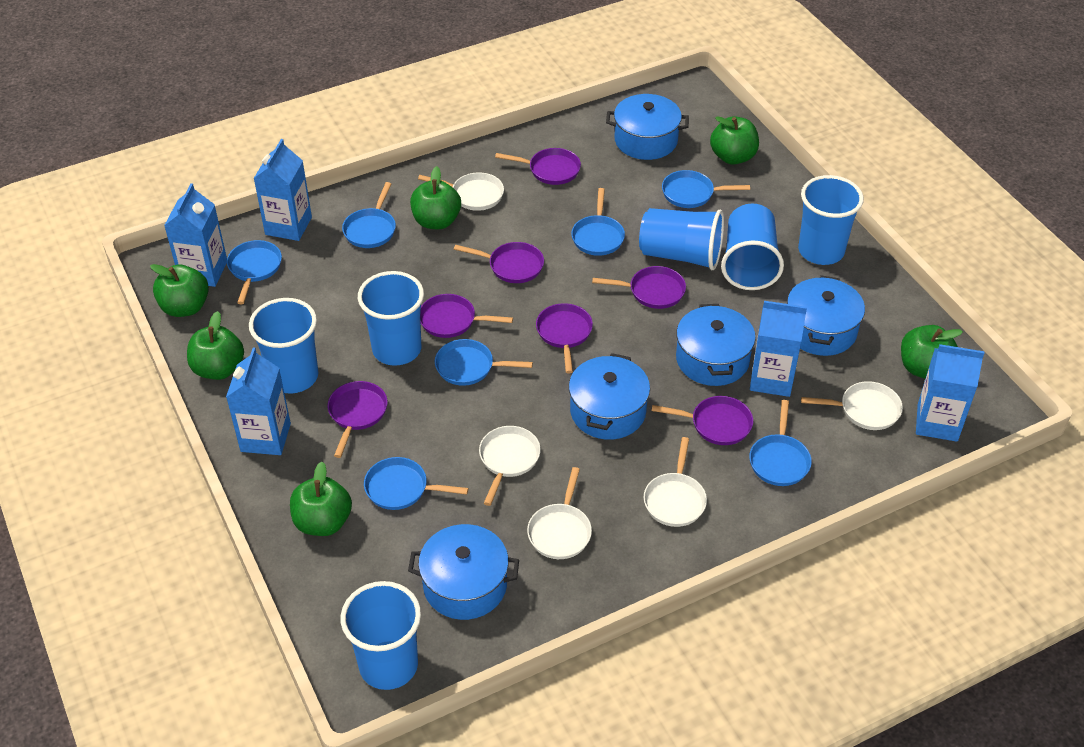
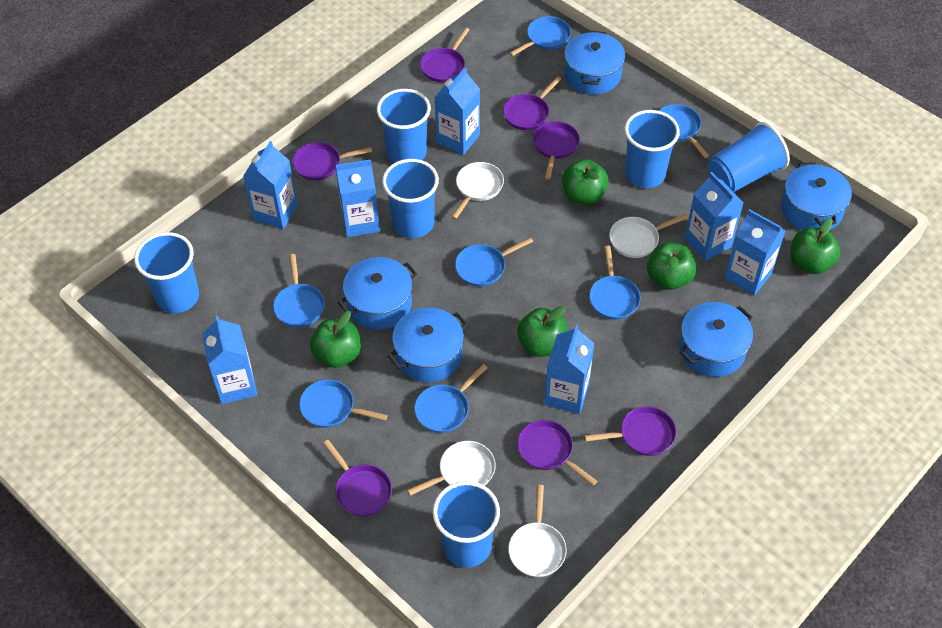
blue carton: [164,183,227,287] [226,348,291,455] [253,139,312,241] [750,301,807,397] [916,344,984,442] = 5 -> [202,316,257,404] [243,141,298,229] [335,159,380,237] [434,68,480,155] [544,325,595,414] [685,172,743,261] [725,209,786,295] = 7
green apple: [150,264,209,317] [187,311,244,380] [290,462,352,536] [410,166,461,229] [710,116,759,165] [901,325,963,379] = 6 -> [310,311,361,368] [517,306,568,357] [562,159,609,204] [647,242,696,290] [790,218,840,274] = 5
white pan: [418,173,504,211] [479,426,541,506] [527,467,592,559] [644,437,707,527] [801,381,903,430] = 5 -> [407,441,496,496] [451,162,504,219] [508,485,567,577] [609,214,688,258] = 4

